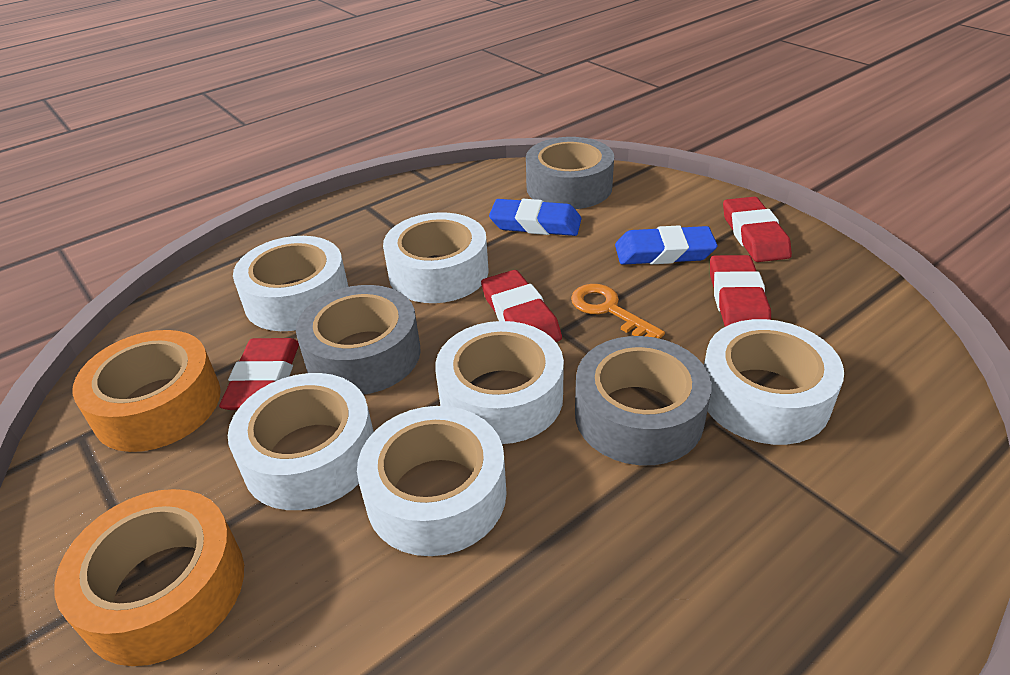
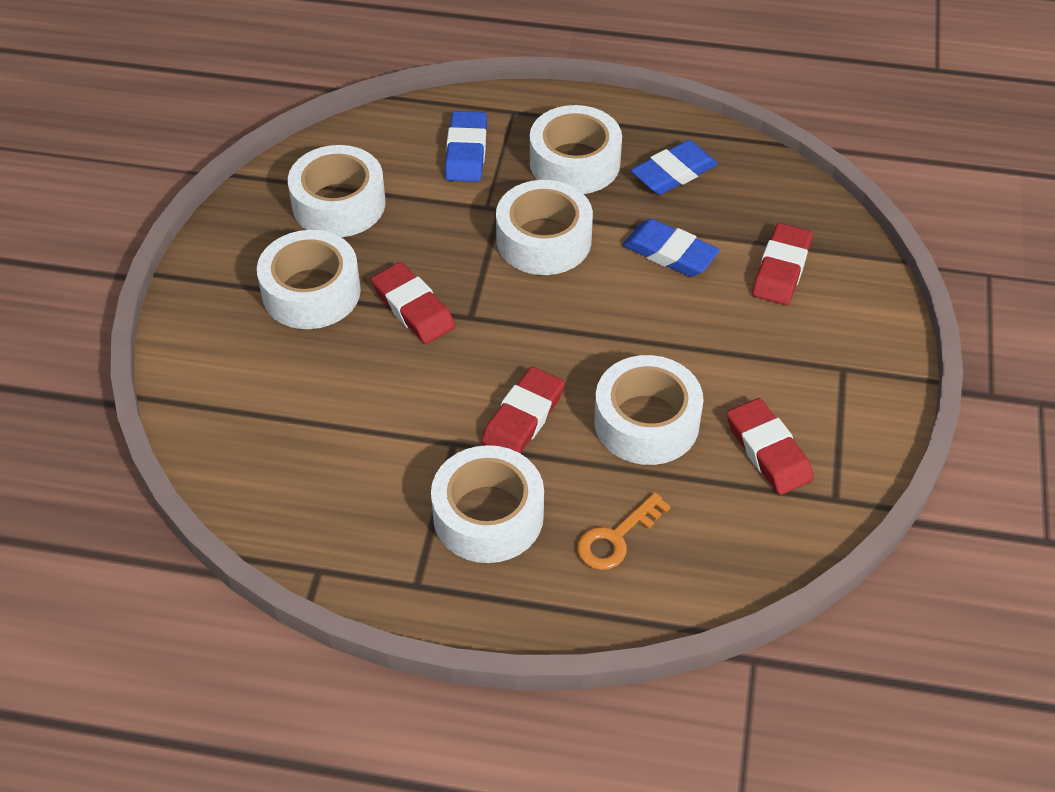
blue eraser: [489,199,582,236] [615,225,718,265] = 2 -> [445,111,487,182] [623,219,720,277] [631,140,718,195] = 3
grey tape: [296,285,421,395] [526,137,614,209] [575,336,711,465] = 3 -> none = 0
orange tape: [54,489,244,666] [72,330,221,452] = 2 -> none = 0

